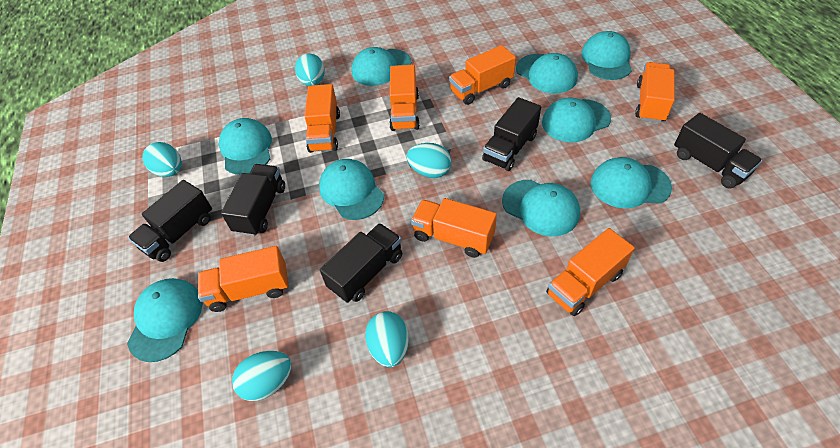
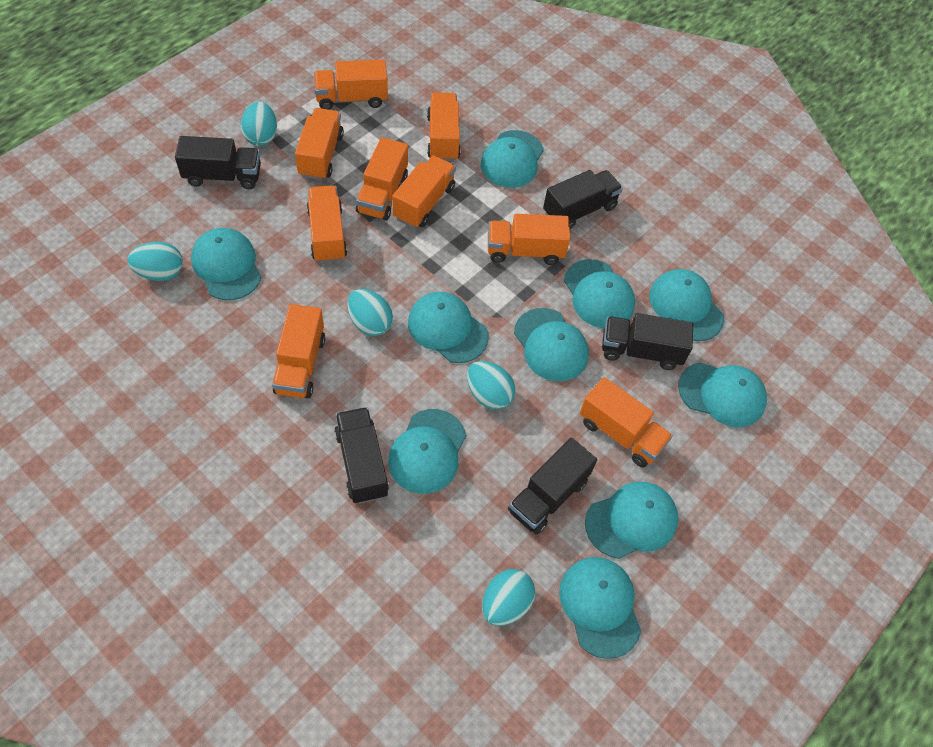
orange truck: [198,246,288,312] [304,84,340,153] [389,65,420,131] [411,198,497,258] [449,45,516,105] [546,228,635,316] [635,62,675,123] = 7 -> [272,304,325,398] [295,108,344,180] [307,185,347,263] [314,60,388,110] [356,137,408,221] [392,155,456,228] [427,92,461,161] [488,214,570,265] [580,377,673,467] = 9
turquoise cap: [127,278,203,362] [219,118,272,175] [319,159,384,220] [351,47,411,86] [502,180,580,236] [516,53,578,93] [542,97,611,142] [581,31,632,80] [591,157,672,208] = 9 -> [191,228,261,300] [388,409,466,494] [408,292,489,363] [481,130,544,188] [514,308,589,382] [559,557,641,659] [564,259,635,328] [585,482,678,559] [649,269,724,341] [678,362,767,427] = 10

